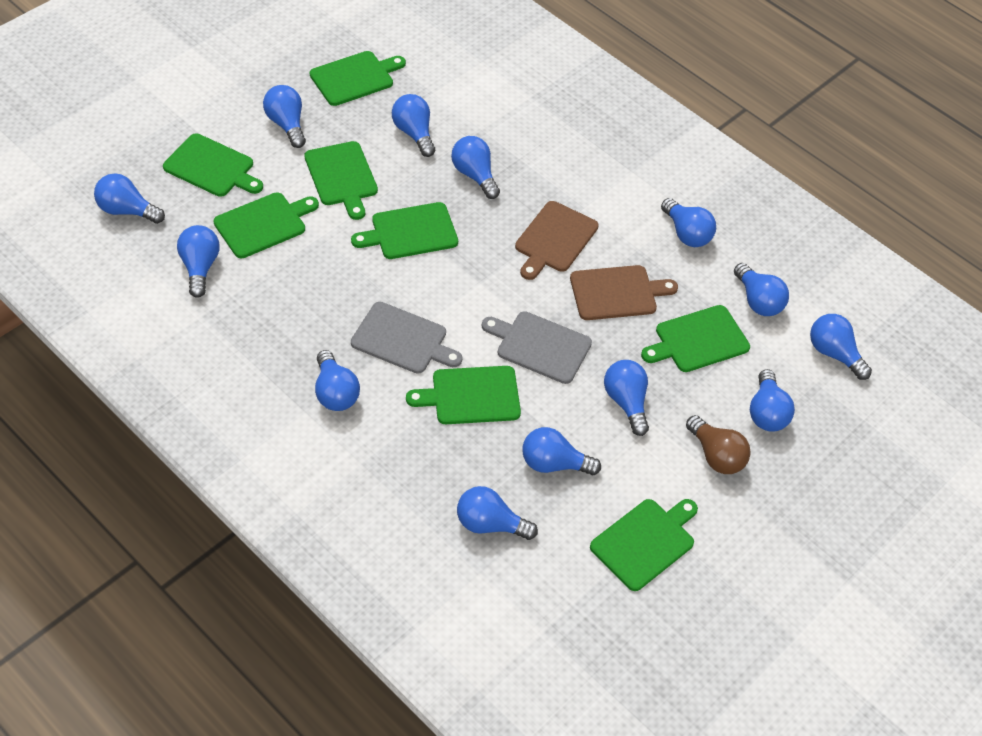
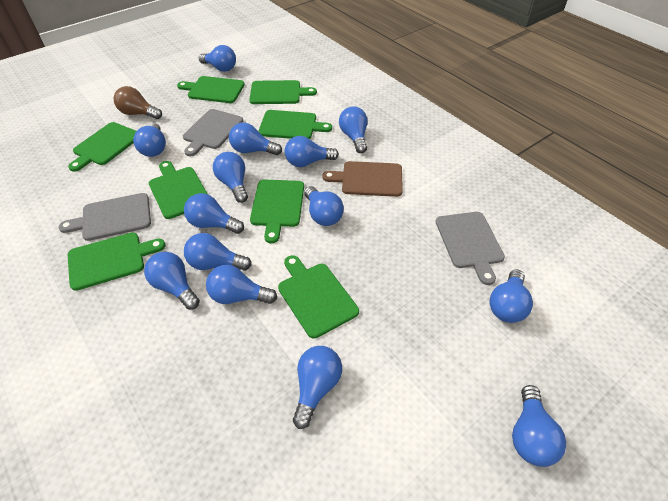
blue light bulb: [94,174,165,224] [177,225,220,298] [263,85,306,148] [315,350,360,411] [392,94,435,157] [451,136,500,199] [457,486,538,540] [522,427,601,475] [604,360,649,436] [661,198,716,247] [734,263,789,316] [750,369,795,432] [810,314,872,380] = 13 -> [133,123,166,157] [144,252,200,310] [184,193,244,234] [184,233,252,271] [199,45,236,72] [206,265,277,304] [213,152,248,203] [229,123,282,155] [285,136,339,167] [293,346,342,429] [304,186,344,226] [339,106,368,153] [489,269,533,323] [512,385,566,467] = 14
brown cutting board: [515,201,599,280] [570,265,678,320] = 2 -> [322,161,403,197] = 1
grey cutting board: [351,302,462,374] [482,311,592,384] = 2 -> [58,193,151,241] [183,109,243,156] [436,212,505,285] = 3

